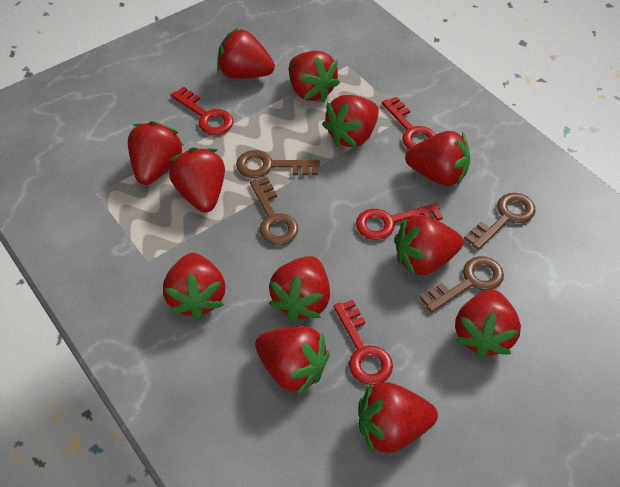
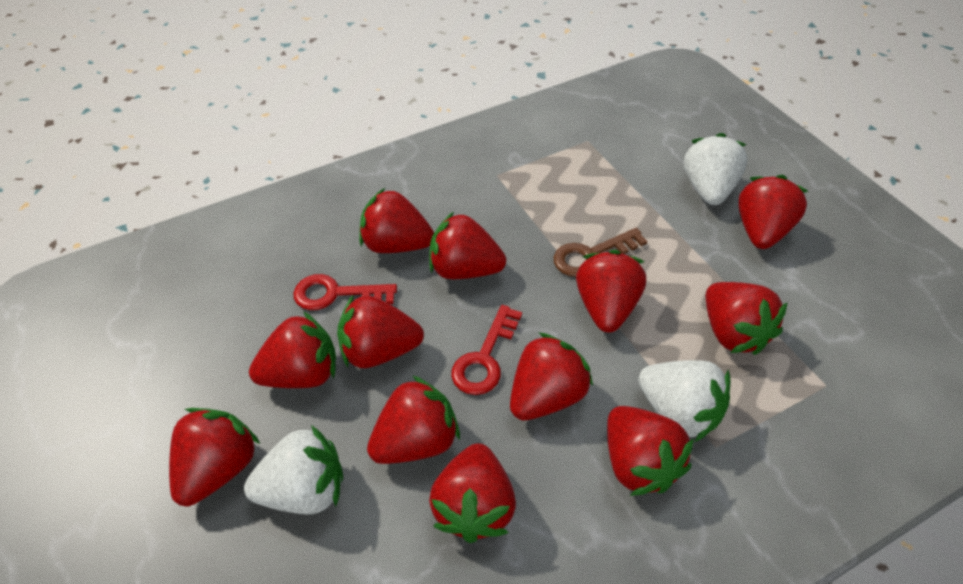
brown key: [236,150,320,178] [250,177,298,245] [420,256,504,313] [464,193,536,250] = 4 -> [553,228,648,277] = 1
red key: [171,87,233,135] [333,300,393,385] [356,203,443,240] [382,97,436,149] = 4 -> [294,274,397,310] [451,305,522,395] = 2
white strawberry: none = 0 -> [244,425,343,515] [638,360,730,442] [684,133,747,205] = 3

